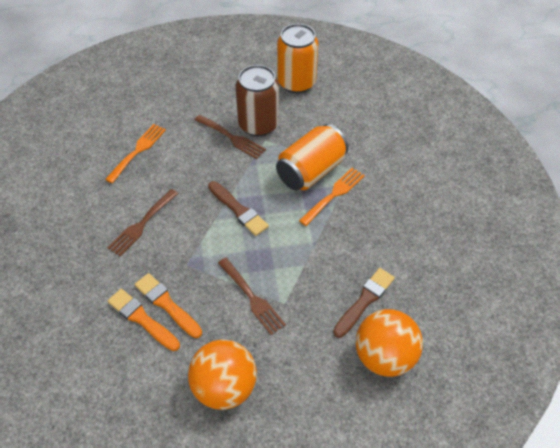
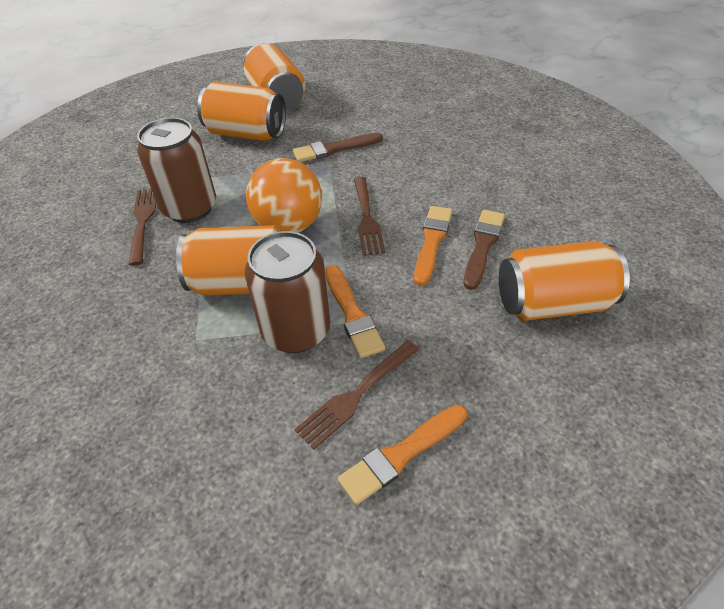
brown can: [236,65,279,136] = 1 -> [137,118,216,223] [245,231,330,353] = 2
orange ball: [188,339,257,410] [356,309,423,377] = 2 -> [246,158,322,233] = 1
orange brush: [108,289,180,351] [135,273,202,338] = 2 -> [325,265,385,358] [338,404,467,505] [414,206,452,286] = 3
orange can: [276,124,348,190] [277,24,318,93] = 2 -> [176,225,281,296] [197,82,286,141] [244,43,305,111] [499,241,630,321] = 4
orange fork: [105,124,166,183] [299,168,365,226] = 2 -> none = 0

